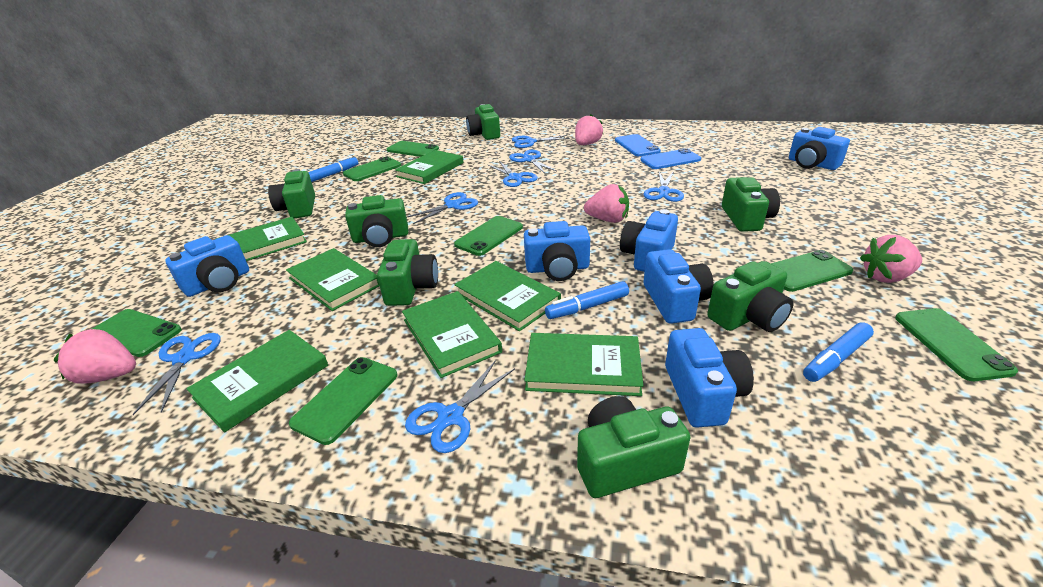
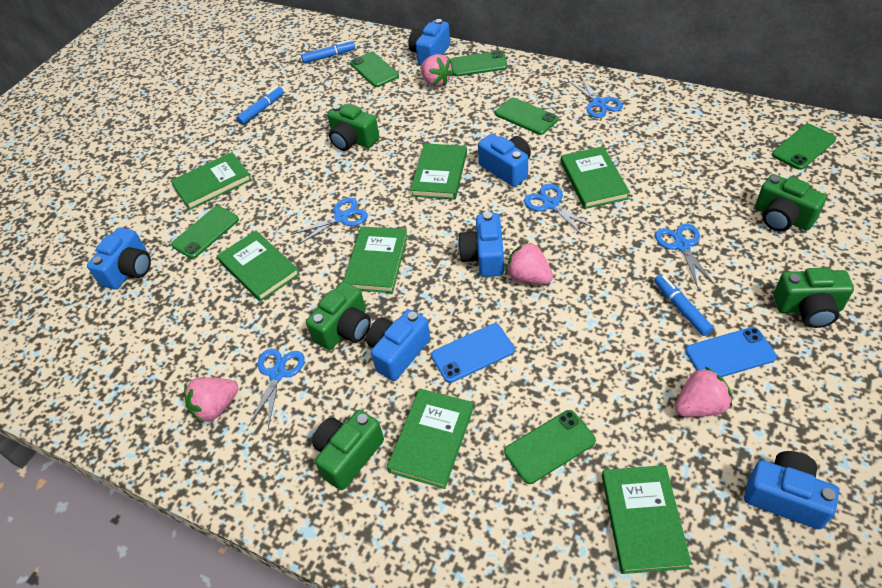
blue scissors: [133,333,220,415] [405,360,515,453] [407,192,478,224] [488,161,538,187] [509,150,557,173] [512,135,570,148] [644,171,684,202] = 7 -> [249,349,305,428] [291,198,368,245] [524,184,595,236] [568,75,623,118] [655,224,716,288] = 5
green camera: [268,169,315,219] [345,195,408,247] [377,239,438,306] [466,104,500,140] [577,396,690,498] [707,261,793,332] [722,177,780,232] = 7 -> [306,282,371,350] [312,410,384,490] [327,104,379,151] [755,174,827,232] [773,268,854,328] = 5
green phone: [92,309,182,357] [289,357,397,445] [343,157,401,181] [387,141,439,157] [454,216,523,256] [771,250,853,292] [895,308,1018,381] = 7 -> [171,206,239,259] [350,52,399,87] [450,51,507,77] [495,98,558,135] [504,410,596,484] [772,124,836,170] = 6

